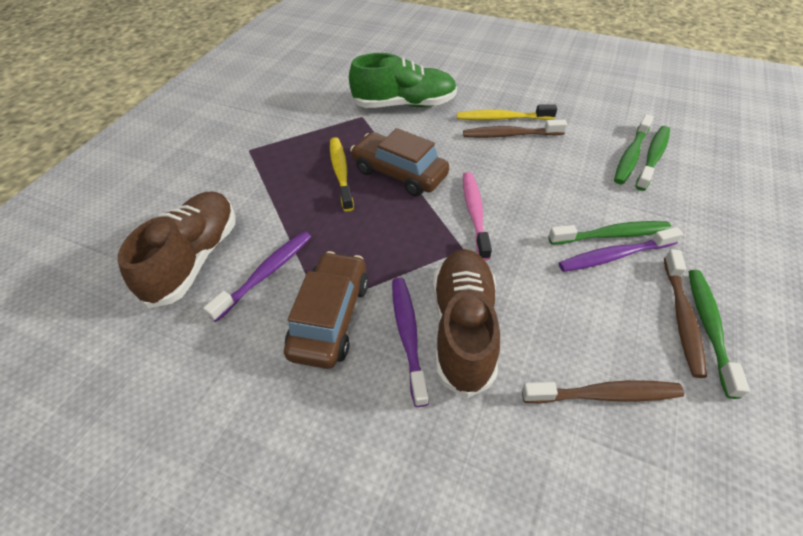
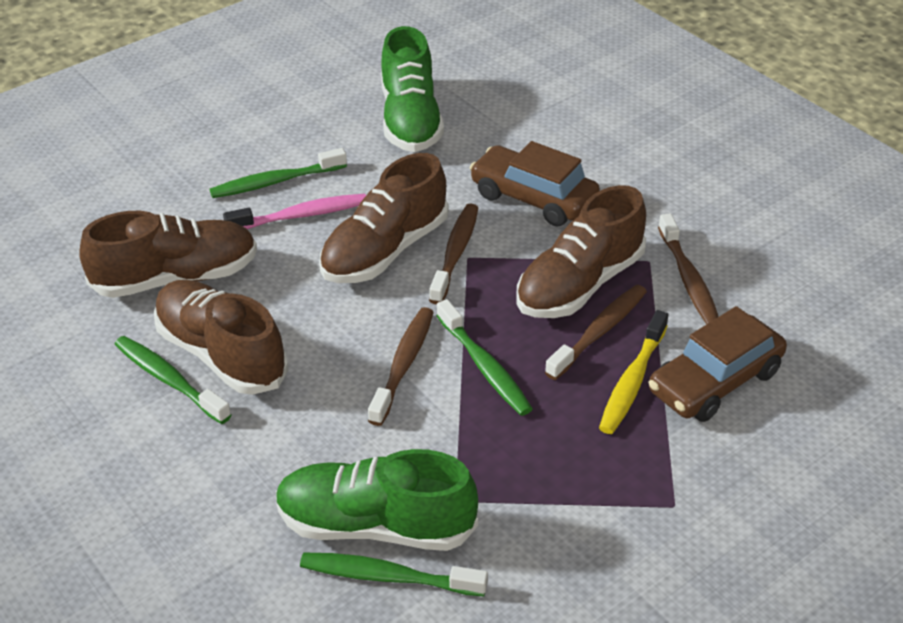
brown shoe: [118,192,236,308] [433,249,500,398] = 2 -> [79,211,257,298] [154,280,288,395] [319,153,448,283] [517,185,646,318] = 4
brown toothbrush: [463,120,567,138] [522,380,684,404] [664,249,707,378] = 3 -> [368,307,434,426] [429,203,478,305] [545,285,647,380] [658,213,719,324] = 4
green shoe: [349,53,457,108] = 1 -> [276,449,478,551] [381,26,444,152] = 2
purple toothbrush: [203,231,311,322] [392,277,429,407] [559,227,683,272] = 3 -> none = 0
yellow toothbrush: [330,137,354,212] [457,104,557,120] = 2 -> [599,310,668,434] = 1

